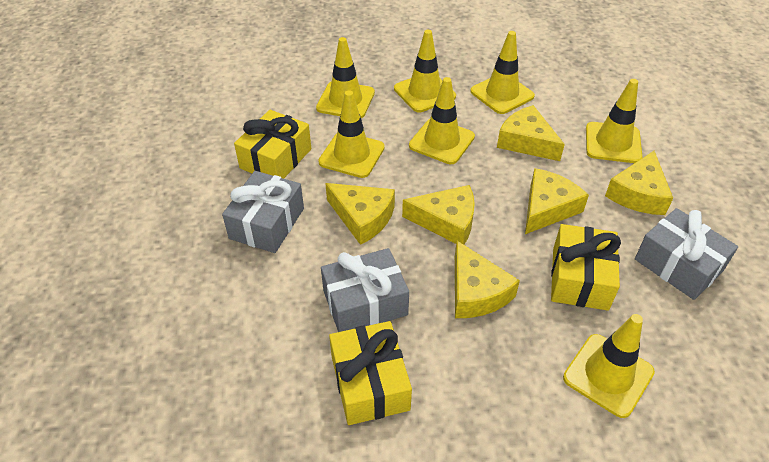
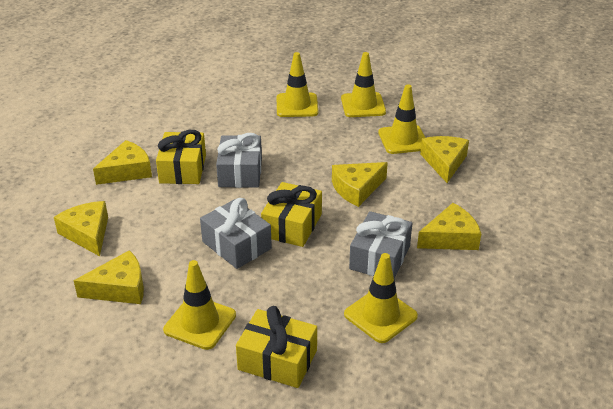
yellow traffic cone: [316,37,375,118] [318,90,385,178] [394,30,456,112] [409,77,475,164] [470,31,535,114] [563,314,655,418] [586,79,642,163] = 7 -> [163,260,236,350] [277,52,318,117] [341,52,386,117] [344,253,418,343] [378,85,426,154] = 5

